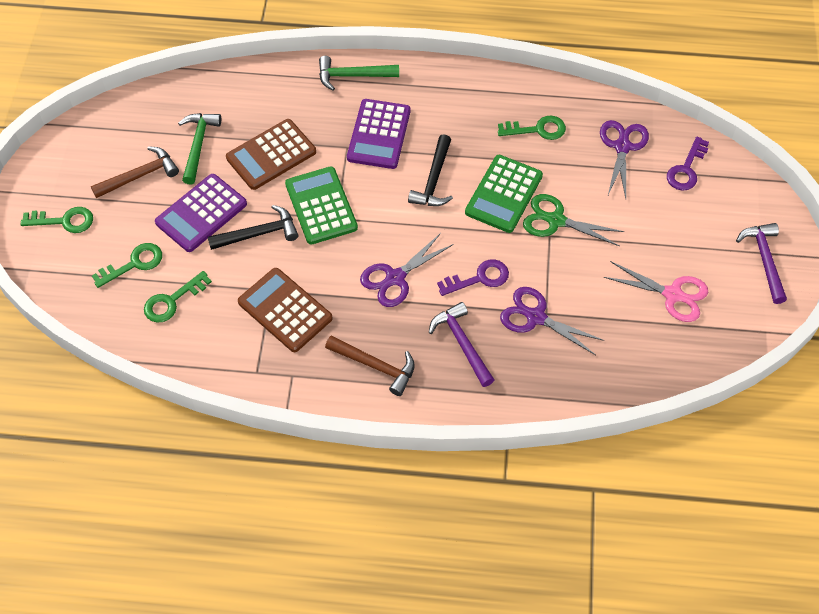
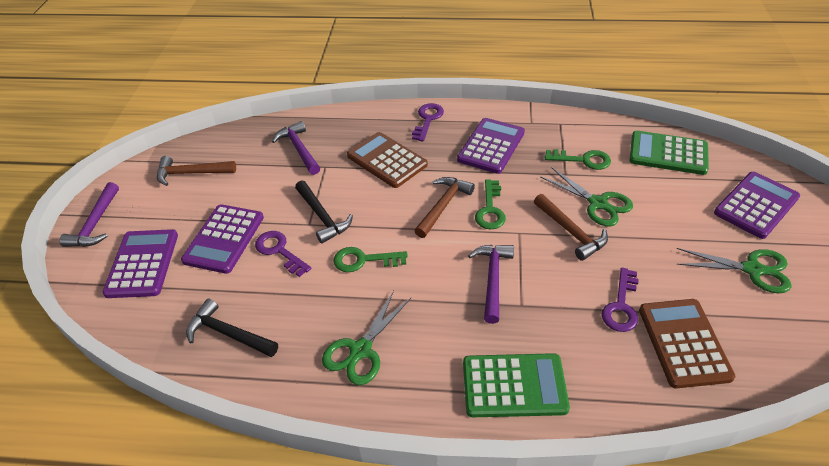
brown hammer: [91,146,179,198] [325,336,415,396] = 2 -> [157,156,236,186] [414,177,475,238] [534,194,608,261] = 3
green hammer: [178,113,221,185] [319,56,399,91] = 2 -> none = 0
green key: [20,207,93,233] [92,243,162,288] [144,271,212,323] [498,116,566,140] = 4 -> [333,247,408,272] [475,179,506,229] [545,149,611,170] = 3
green scissors: [523,194,624,246] = 1 -> [322,291,411,385] [540,167,633,227] [677,248,792,293] = 3
pink scissors: [604,261,708,322] = 1 -> none = 0
purple calculator: [155,174,247,252] [347,99,410,169] = 2 -> [102,229,178,298] [181,204,264,274] [457,118,525,174] [714,172,800,239] = 4
purple hammer: [429,302,494,387] [736,223,787,304] = 2 -> [59,182,119,247] [272,121,320,175] [468,245,514,324] = 3
purple key: [437,259,509,296] [667,137,709,191] = 2 -> [255,231,311,277] [412,103,444,142] [601,268,639,332] = 3
purple scissors: [360,233,454,307] [500,287,605,355] [600,120,649,199] = 3 -> none = 0

